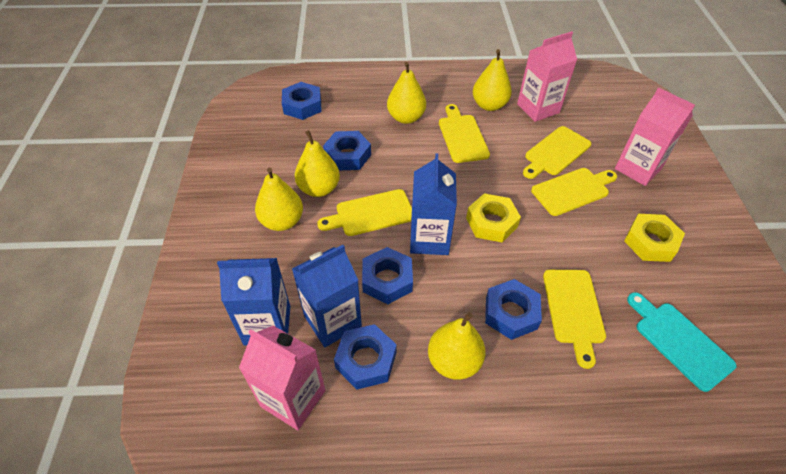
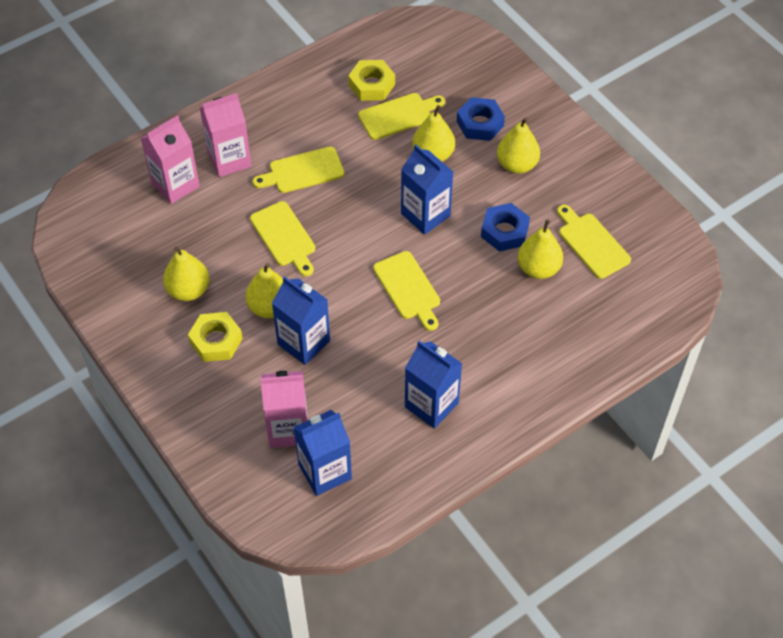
blue carton: [217,258,290,345] [292,245,362,347] [410,153,457,255] = 3 -> [272,276,330,365] [294,410,352,496] [401,145,453,235] [405,341,462,429] = 4
blue nut: [282,82,322,120] [323,131,371,171] [334,324,397,390] [362,247,413,304] [485,279,542,340] = 5 -> [457,97,505,141] [481,203,530,252] = 2
turquoise cutting board: [627,292,736,392] = 1 -> none = 0

